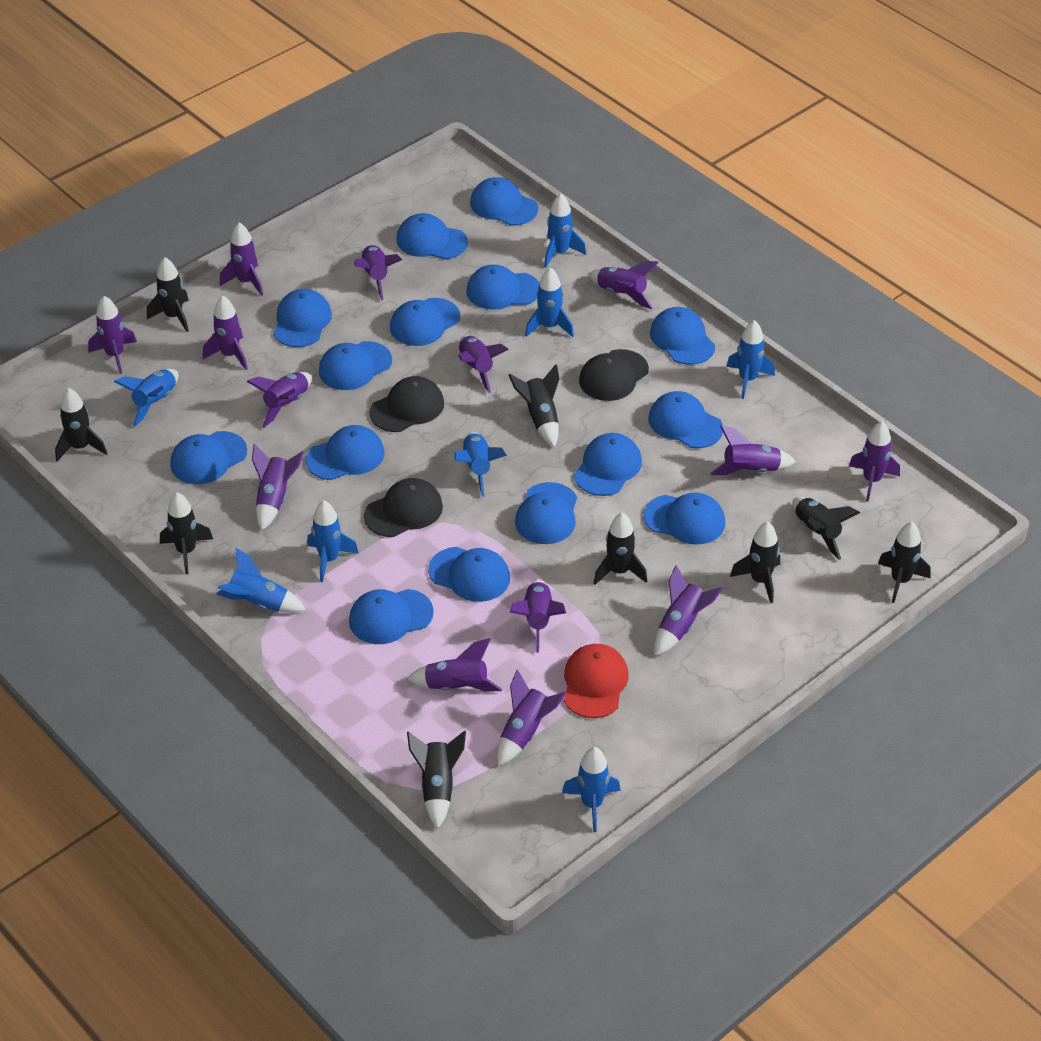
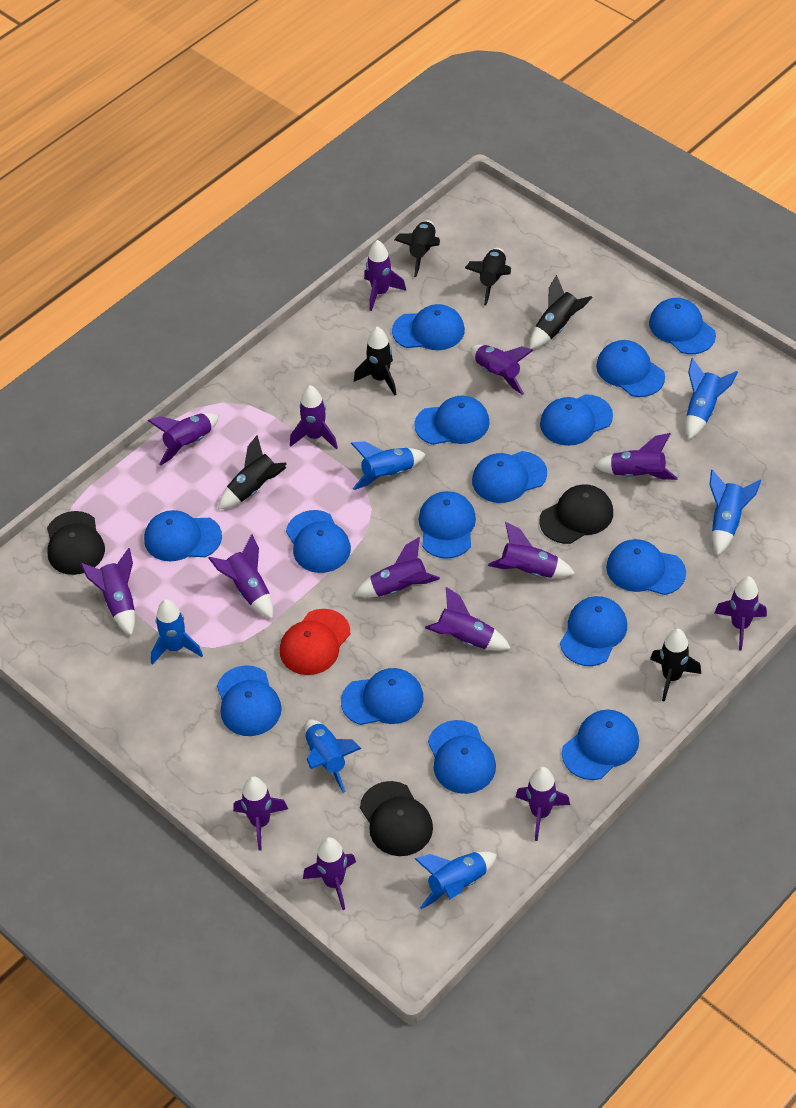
black rocket: [55,388,108,462] [147,257,189,332] [160,492,213,574] [407,730,466,829] [509,364,559,447] [593,512,647,585] [730,522,780,603] [792,497,860,560] [878,522,931,603] = 9 -> [218,435,287,510] [354,327,397,396] [394,220,440,277] [465,248,511,305] [530,275,593,349] [650,629,701,702] = 6
blue rocket: [114,369,179,427] [217,547,306,613] [307,500,359,582] [454,432,507,497] [525,267,574,337] [544,194,586,268] [562,747,621,832] [726,320,775,399] = 8 -> [151,599,203,665] [305,720,361,793] [351,441,426,490] [415,851,497,909] [686,358,738,439] [709,470,761,555] = 6

